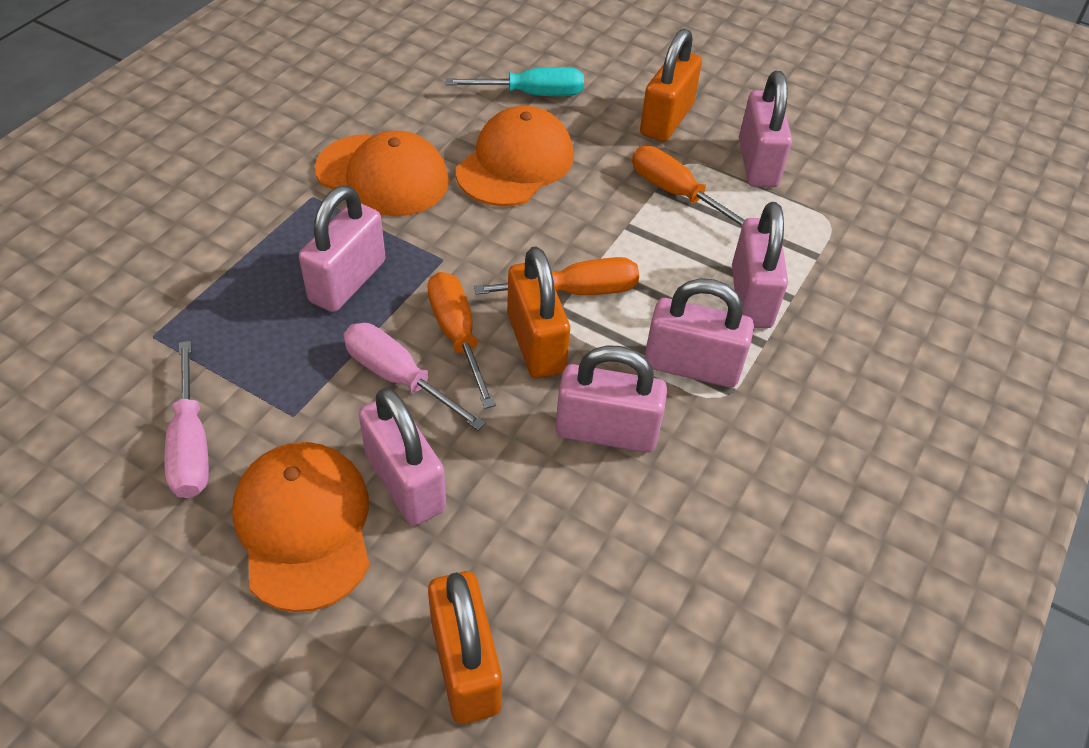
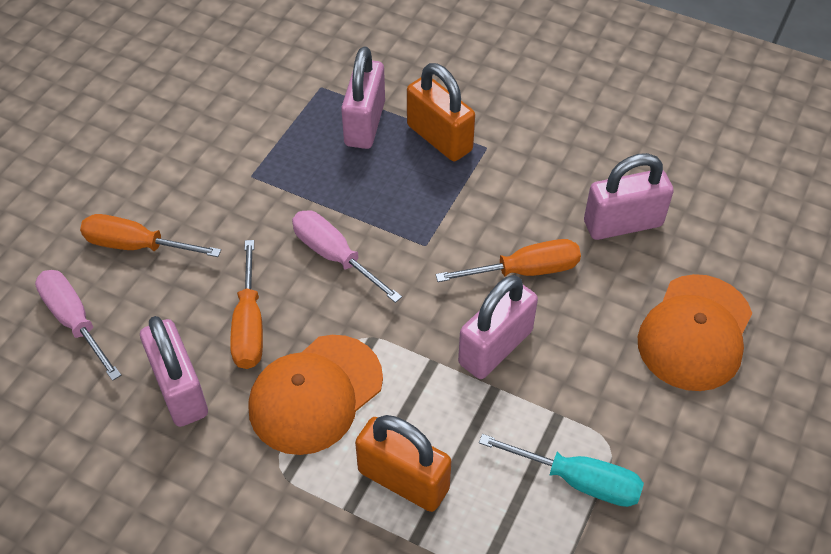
orange cap: [232,442,370,612] [315,131,449,216] [456,106,574,206] = 3 -> [248,335,383,455] [638,274,752,391] = 2
orange padlock: [428,571,502,724] [507,246,570,378] [640,29,702,142] = 3 -> [355,415,451,512] [407,63,475,161] = 2
pink padlock: [299,185,385,312] [358,387,446,526] [555,345,667,453] [644,278,754,388] [732,202,788,328] [739,71,792,187] = 6 -> [140,316,208,427] [341,46,385,149] [458,275,538,379] [584,153,674,240] = 4

